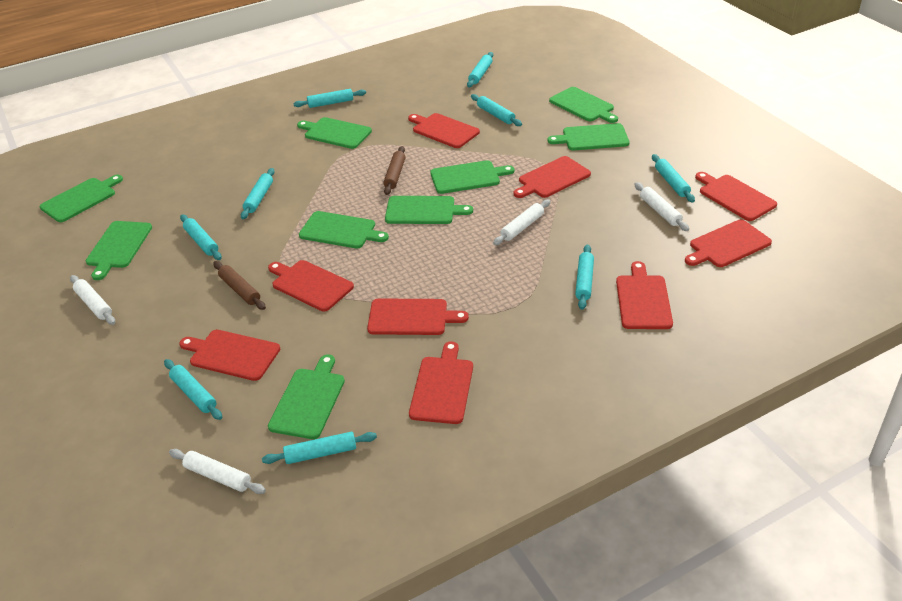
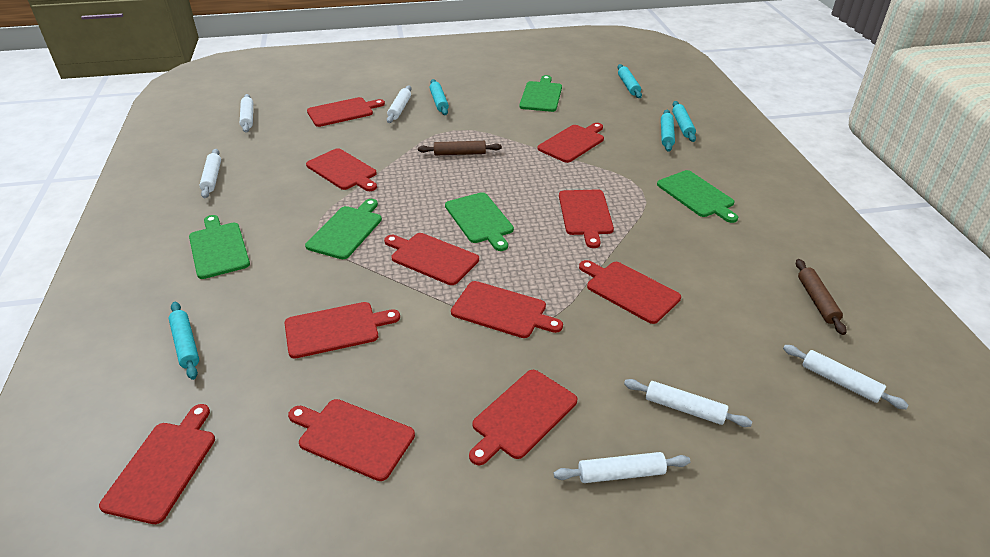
green cutting board: [40,175,123,222] [86,221,152,280] [268,355,345,439] [297,117,372,149] [299,211,389,249] [385,196,473,224] [430,160,514,194] [547,123,629,150] [549,87,618,123] = 9 -> [189,215,250,279] [305,199,382,259] [445,192,514,251] [519,75,562,112] [657,170,738,223] = 5
red cutting board: [179,330,280,381] [268,260,354,311] [367,298,469,335] [408,113,480,148] [409,341,473,424] [514,156,591,198] [616,261,673,329] [685,219,772,267] [695,172,777,221] = 9 -> [99,404,215,524] [285,302,400,359] [288,399,415,481] [306,148,377,191] [307,97,385,127] [384,233,479,285] [451,281,563,338] [469,370,577,465] [537,123,604,163] [559,189,614,248] [579,260,681,324] = 11
turquoise rolling pin: [164,359,222,420] [180,215,222,260] [241,168,275,219] [262,432,377,464] [293,89,366,108] [467,52,493,87] [471,94,522,126] [575,245,594,310] [652,154,695,203] = 9 -> [169,302,199,380] [429,79,449,115] [617,64,642,98] [661,110,675,152] [672,101,696,142] = 5
white rolling pin: [70,275,115,325] [169,449,266,494] [493,199,550,245] [634,182,689,231] = 4 -> [199,149,221,198] [240,94,253,133] [387,86,411,123] [554,452,690,483] [624,379,752,427] [783,345,909,409] = 6

